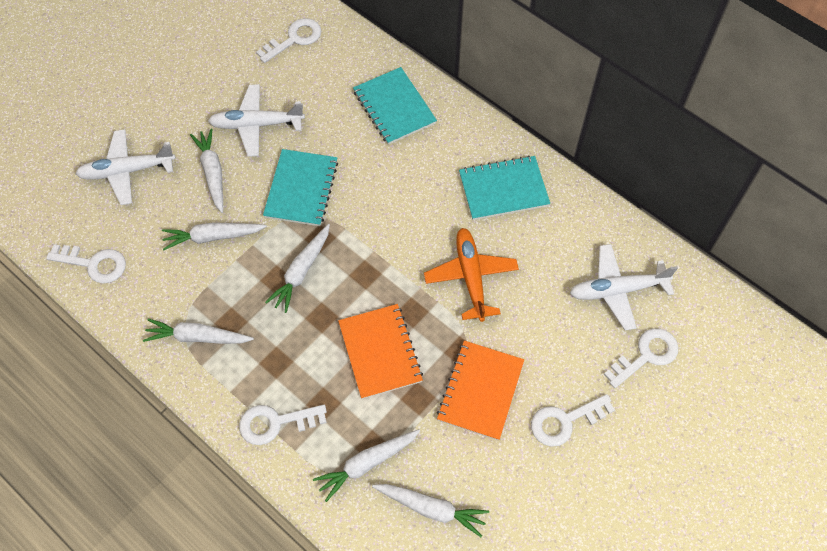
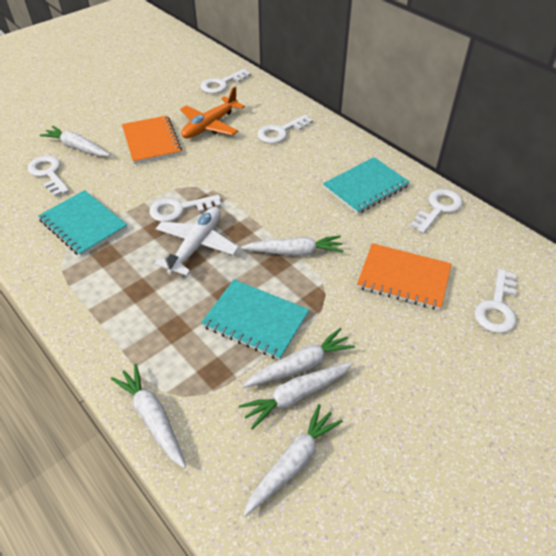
white key: [46,244,126,284] [239,405,327,445] [256,18,321,63] [531,394,615,447] [604,328,678,388] = 5 -> [28,156,69,197] [149,195,221,222] [200,69,251,94] [257,114,313,144] [411,189,463,234] [474,269,516,333] = 6
white plane: [75,129,176,205] [208,84,305,157] [570,244,678,331] = 3 -> [155,207,239,276] = 1

